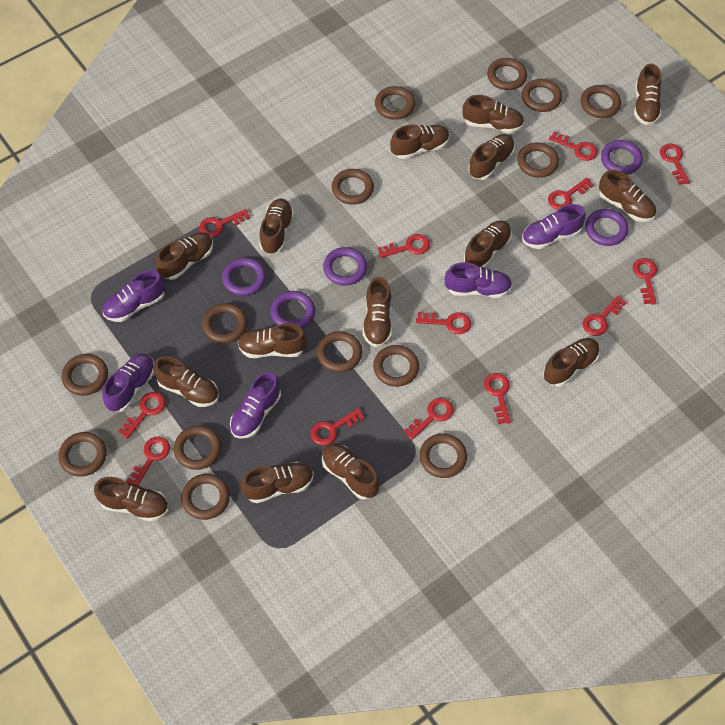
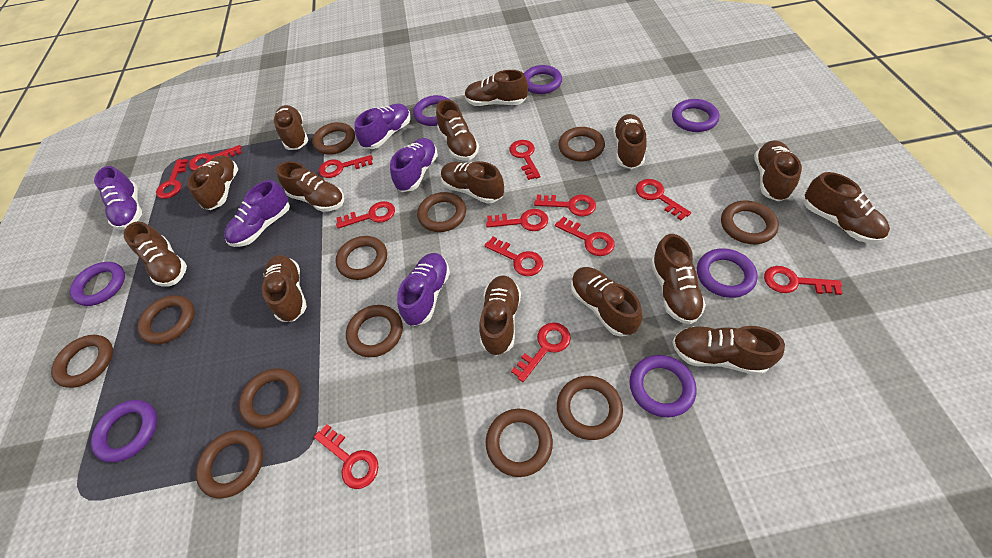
brown ring: [58,432,107,477] [62,354,108,396] [174,425,221,470] [181,474,230,520] [202,303,247,344] [317,331,362,373] [332,169,374,205] [373,345,419,387] [375,86,415,120] [419,433,467,478] [487,58,527,90] [517,142,559,178] [522,79,562,112] [581,85,621,118] = 14 -> [51,335,113,388] [137,295,195,344] [196,430,263,498] [239,368,301,428] [312,122,355,155] [336,236,387,280] [346,305,403,357] [417,192,466,232] [486,409,553,477] [557,376,623,440] [558,127,605,162] [721,201,779,244] = 12
purple ring: [222,257,266,296] [270,291,315,329] [323,247,367,286] [585,209,629,246] [601,140,643,175] = 5 -> [70,262,125,306] [91,400,157,462] [413,95,450,126] [524,65,562,94] [629,355,697,417] [672,99,719,132] [697,248,758,298] = 7

